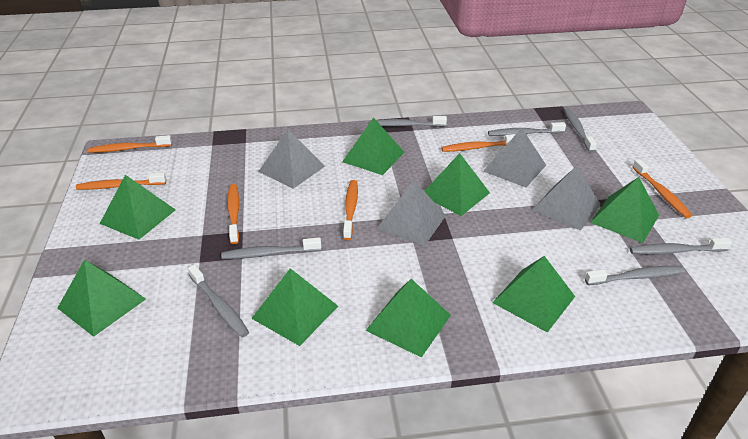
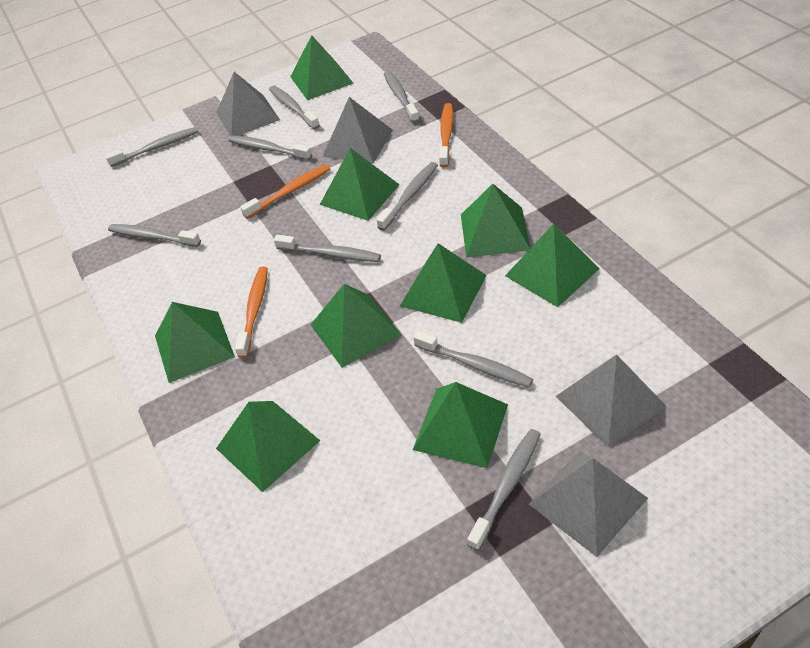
green pyramid: [58,260,146,337] [100,175,176,240] [251,268,338,346] [342,117,404,175] [366,279,451,358] [424,153,490,216] [492,256,575,332] [590,177,659,243] = 8 -> [155,302,235,383] [216,401,320,492] [290,35,354,100] [311,284,402,368] [320,148,400,221] [400,243,487,323] [413,382,508,468] [461,184,530,258] [505,224,600,307] = 9
grey toothbrush: [188,265,249,338] [221,238,321,259] [376,116,447,127] [488,122,566,136] [564,109,597,152] [585,266,685,285] [630,238,732,254] = 7 -> [105,127,198,167] [108,224,201,247] [229,135,312,160] [269,86,320,130] [274,235,381,262] [376,162,438,231] [384,71,420,123] [413,331,533,387] [467,429,541,551] = 9
orange toothbrush: [76,172,166,190] [88,135,172,153] [227,184,239,244] [343,180,358,240] [441,134,516,152] [633,159,692,218] = 6 -> [235,267,268,358] [240,164,330,219] [439,103,453,167] = 3

